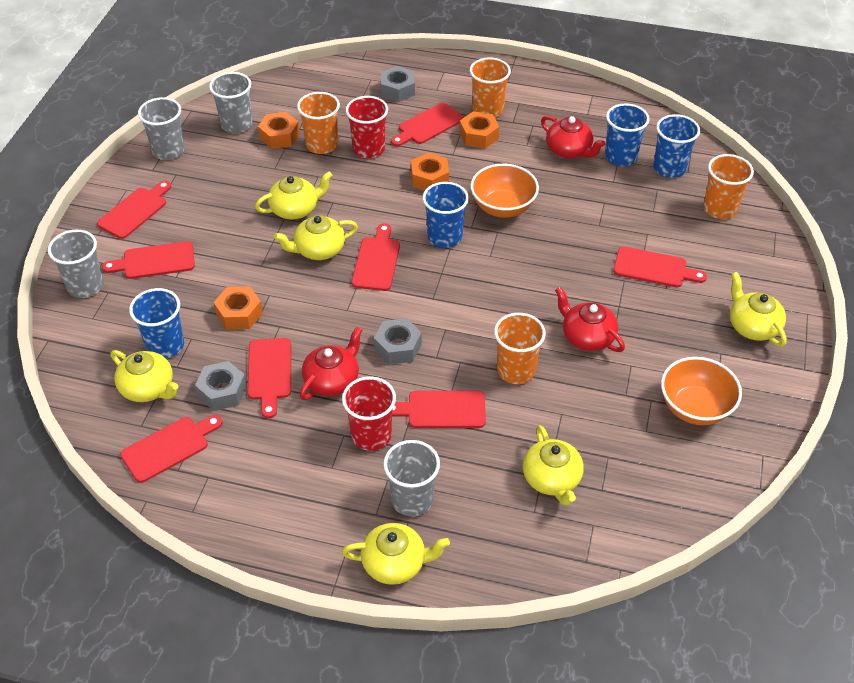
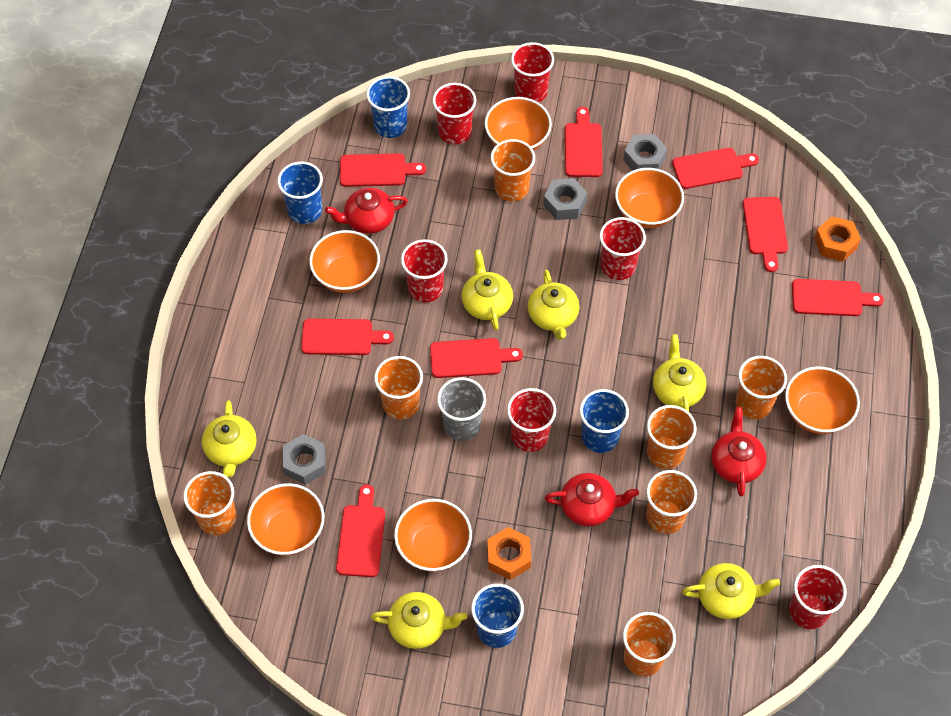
grey cup: [48,230,104,298] [138,97,185,160] [209,72,252,133] [384,440,440,517] = 4 -> [437,377,486,441] = 1
orange bowl: [470,164,539,218] [661,357,742,425] = 2 -> [247,483,324,556] [309,230,380,293] [394,499,472,572] [485,97,552,151] [615,168,684,228] [785,366,860,434] = 6
orange cup: [297,92,340,154] [470,57,511,117] [494,313,546,384] [703,154,754,219] = 4 -> [183,471,237,535] [374,356,423,420] [491,139,535,201] [623,612,676,676] [646,470,697,534] [647,405,697,469] [736,356,787,419] = 7
orange nut: [214,286,263,329] [258,112,300,149] [411,153,449,191] [459,111,499,149] = 4 -> [487,527,531,580] [814,216,861,261] = 2
red cup: [342,377,396,451] [346,96,388,158] = 2 -> [401,239,448,302] [432,83,476,145] [507,388,556,452] [511,42,554,103] [600,217,646,280] [789,565,847,629] = 6

